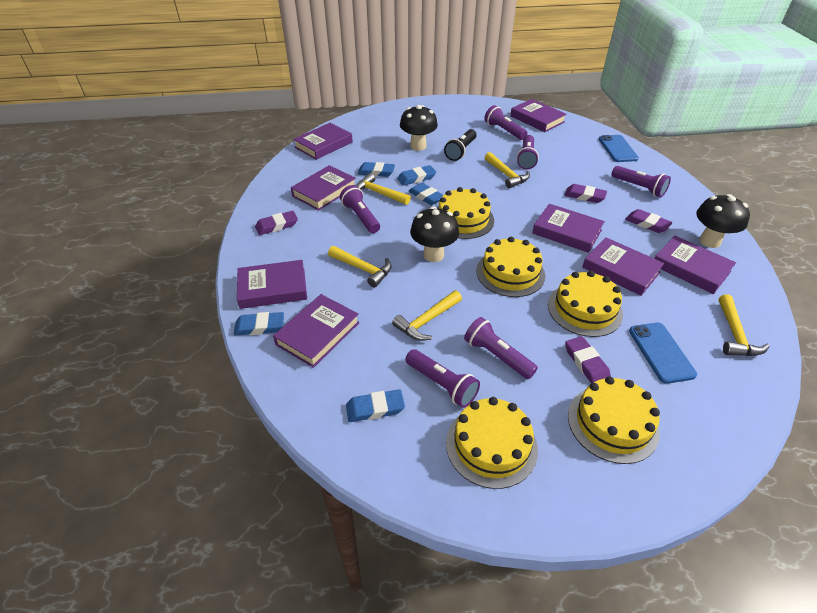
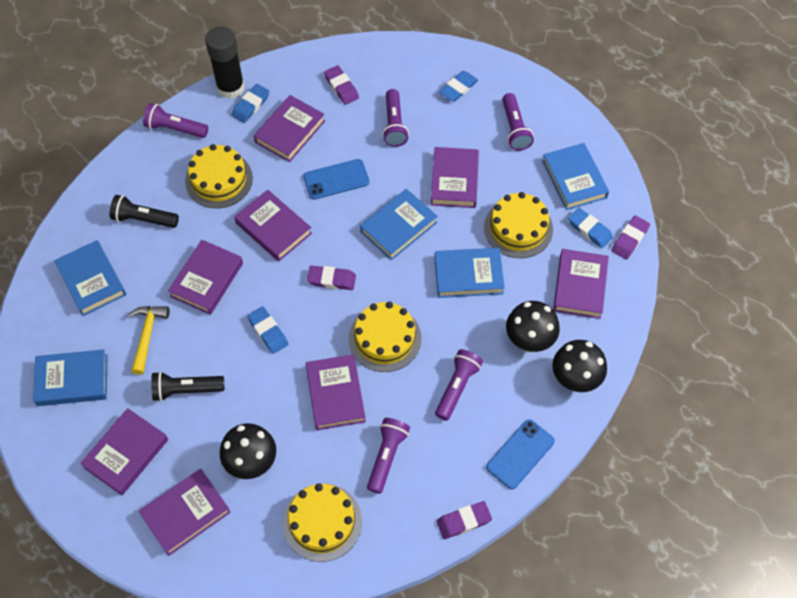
black flashlight: [444,129,477,161] = 1 -> [110,195,179,228] [151,371,224,401] = 2
black glue stick: none = 0 -> [205,27,245,99] = 1
blue book: none = 0 -> [33,349,107,406] [54,240,126,316] [360,189,438,260] [434,248,505,298] [542,143,609,210] = 5
blue eraser: [234,312,284,336] [346,389,405,422] [357,162,395,177] [397,165,436,186] [409,183,443,205] = 5 -> [231,84,270,123] [247,306,288,354] [439,71,478,102] [568,208,613,248] = 4
purple flashlight: [340,185,380,233] [406,349,480,408] [464,317,538,379] [484,105,527,140] [516,135,539,169] [612,166,671,197] = 6 -> [143,103,208,138] [367,418,410,494] [383,89,409,147] [435,349,483,421] [502,93,534,151] = 5
yellow cake: [438,187,494,239] [446,397,538,489] [476,237,545,297] [548,271,623,337] [568,376,660,464] = 5 -> [185,144,253,208] [283,483,362,562] [349,302,421,372] [484,192,553,258] = 4
yellow hammer: [328,246,392,288] [356,173,411,205] [392,290,462,341] [484,152,530,188] [719,294,770,356] = 5 -> [127,306,170,375] = 1

